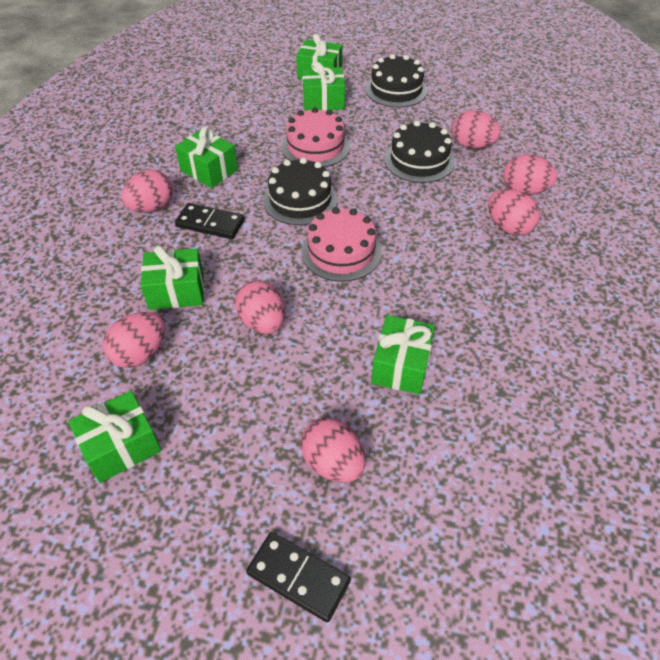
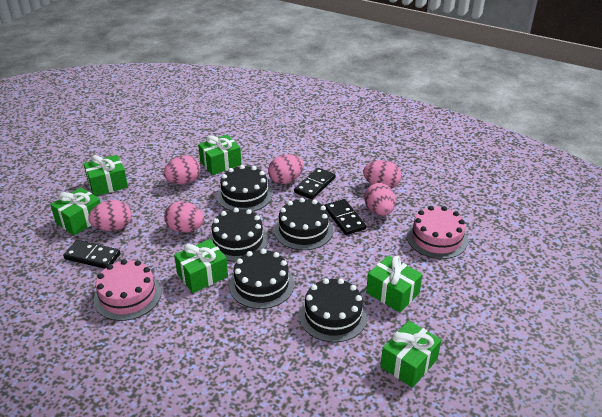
black cake: [263,158,338,225] [365,54,428,108] [384,121,455,183] = 3 -> [208,208,268,262] [217,165,272,212] [229,249,294,309] [274,198,333,250] [299,278,367,342] = 5
black domino: [175,203,245,239] [246,532,351,622] = 2 -> [63,240,120,269] [294,168,335,199] [325,199,366,235] = 3
pink egg: [103,312,165,368] [121,170,173,212] [235,281,285,334] [301,418,365,483] [452,110,501,149] [488,189,540,236] [503,154,557,194] = 7 -> [88,200,131,231] [164,155,200,184] [164,201,204,233] [268,154,304,184] [363,160,401,189] [364,183,396,216] = 6

